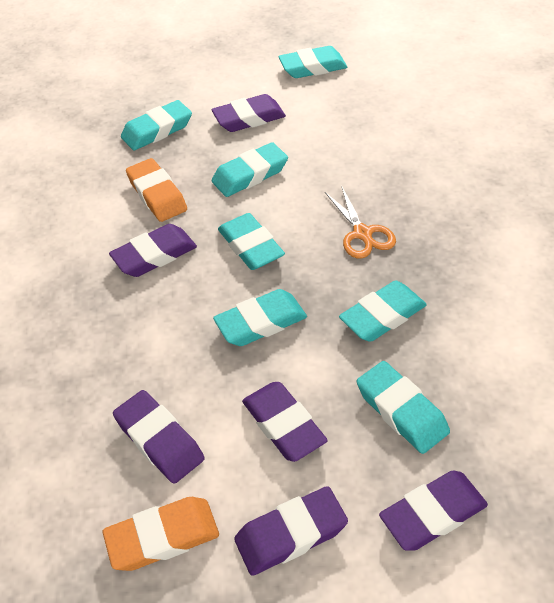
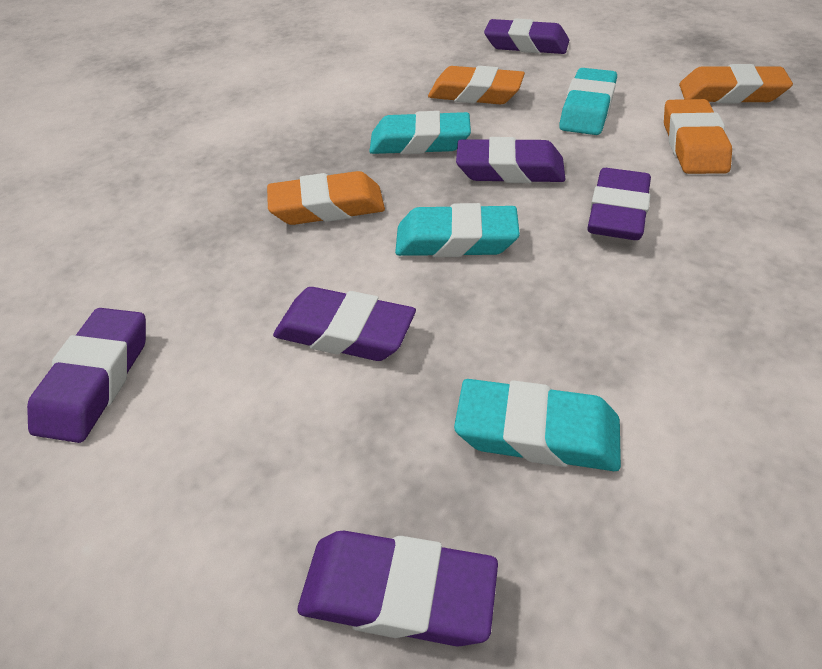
orange eraser: [102,497,219,571] [126,158,187,222] = 2 -> [267,171,385,225] [428,66,525,105] [664,99,732,174] [679,64,793,104] = 4
orange scissors: [325,185,396,259] = 1 -> none = 0
turquoise eraser: [121,100,192,150] [212,142,288,197] [213,289,307,346] [218,213,285,270] [278,46,347,78] [339,281,427,342] [357,361,450,454] = 7 -> [369,111,471,154] [395,203,520,257] [454,379,621,471] [559,68,617,135] = 4

